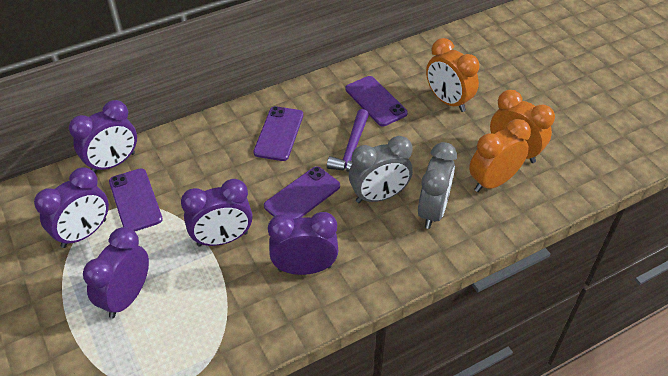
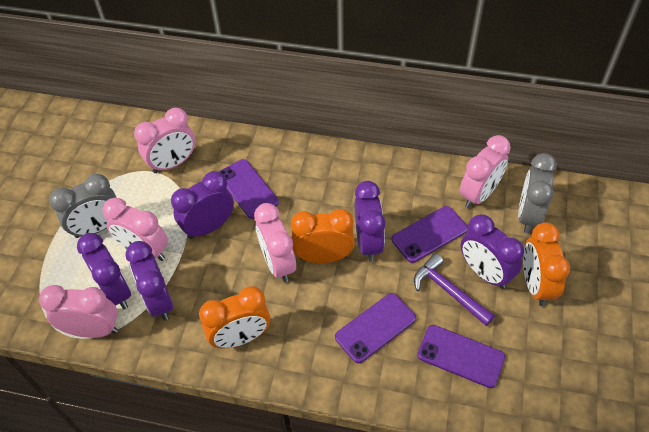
pink clock: none = 0 -> [39,285,118,338] [102,197,168,261] [134,108,195,173] [254,203,296,283] [460,135,511,209] = 5

